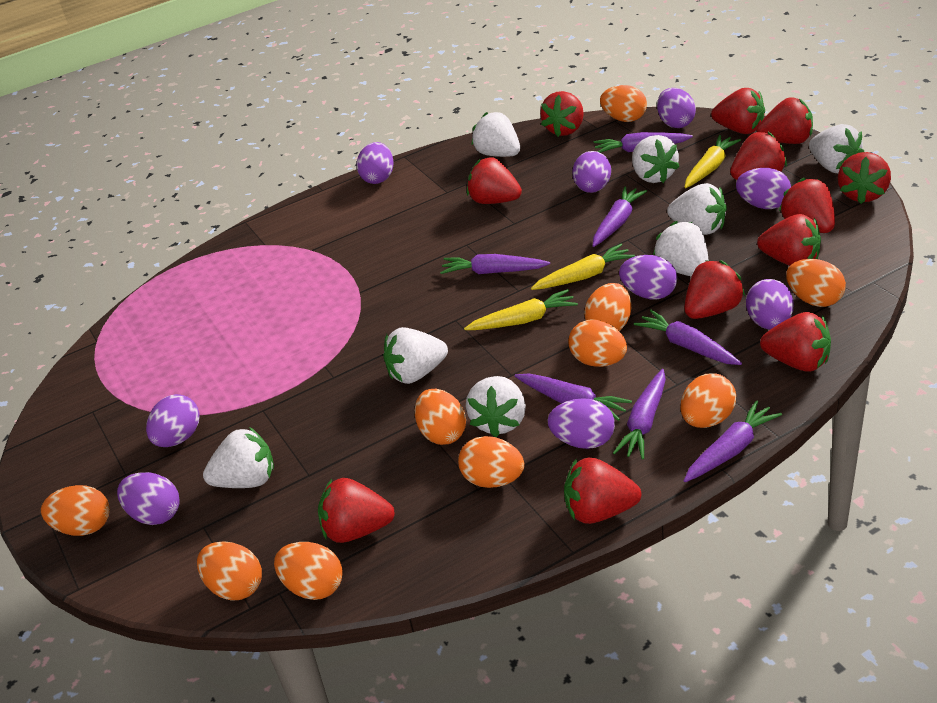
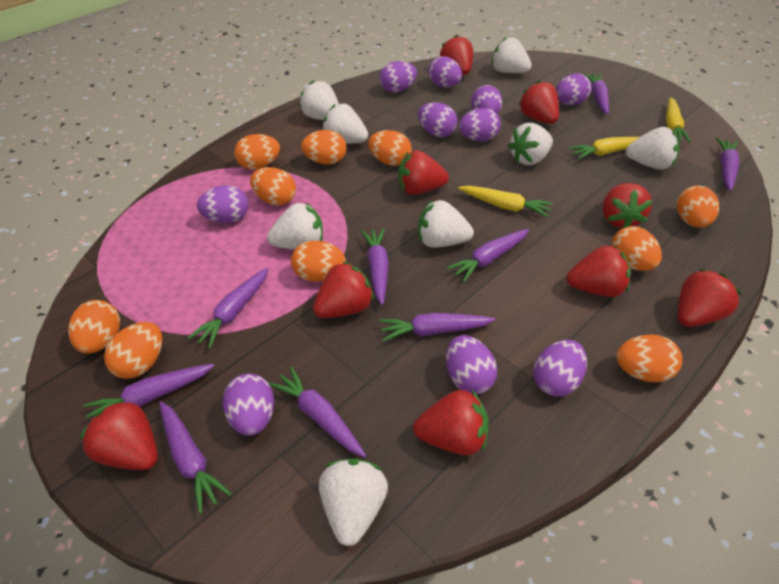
purple carrot: [440,254,550,274] [515,373,632,421] [593,186,647,247] [594,132,693,153] [613,369,666,460] [634,310,742,365] [684,400,782,482] = 7 -> [83,364,214,418] [159,401,232,514] [188,267,269,349] [269,366,366,458] [361,228,389,305] [379,313,496,341] [447,229,529,282] [583,73,609,114] [716,138,740,191] = 9
purple egg: [117,472,180,525] [146,394,200,447] [357,142,394,184] [548,398,615,449] [572,151,611,193] [619,255,677,299] [657,88,696,128] [736,168,791,209] [746,279,794,330] = 9 -> [197,185,249,223] [223,373,274,436] [379,61,417,93] [418,103,458,137] [428,56,462,87] [446,335,497,394] [459,108,501,141] [471,85,502,115] [534,340,587,396] [556,73,592,105] = 10
red strawberry: [318,478,395,543] [467,157,522,204] [540,91,584,137] [564,458,641,524] [684,260,745,319] [711,88,765,134] [730,132,787,180] [757,97,813,144] [757,214,821,266] [760,312,831,372] [779,178,835,233] [838,152,891,204] = 12 -> [79,399,158,470] [313,261,374,318] [398,150,449,195] [413,390,489,455] [440,35,473,75] [519,80,559,124] [567,246,630,297] [603,183,652,228] [678,268,742,327] = 9

